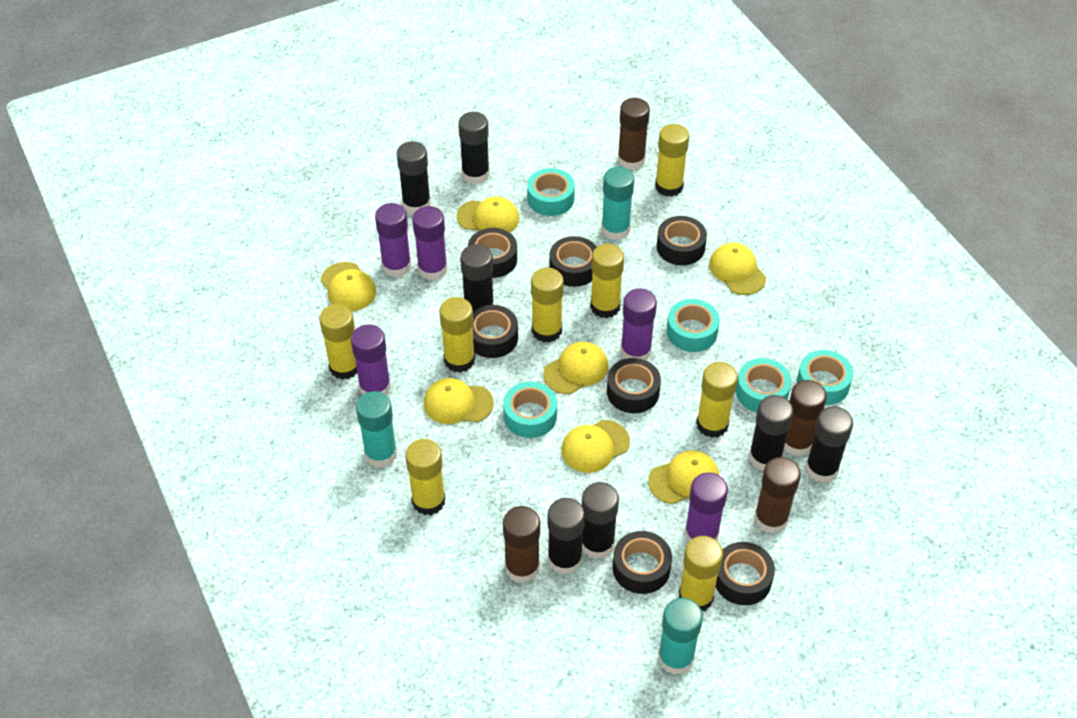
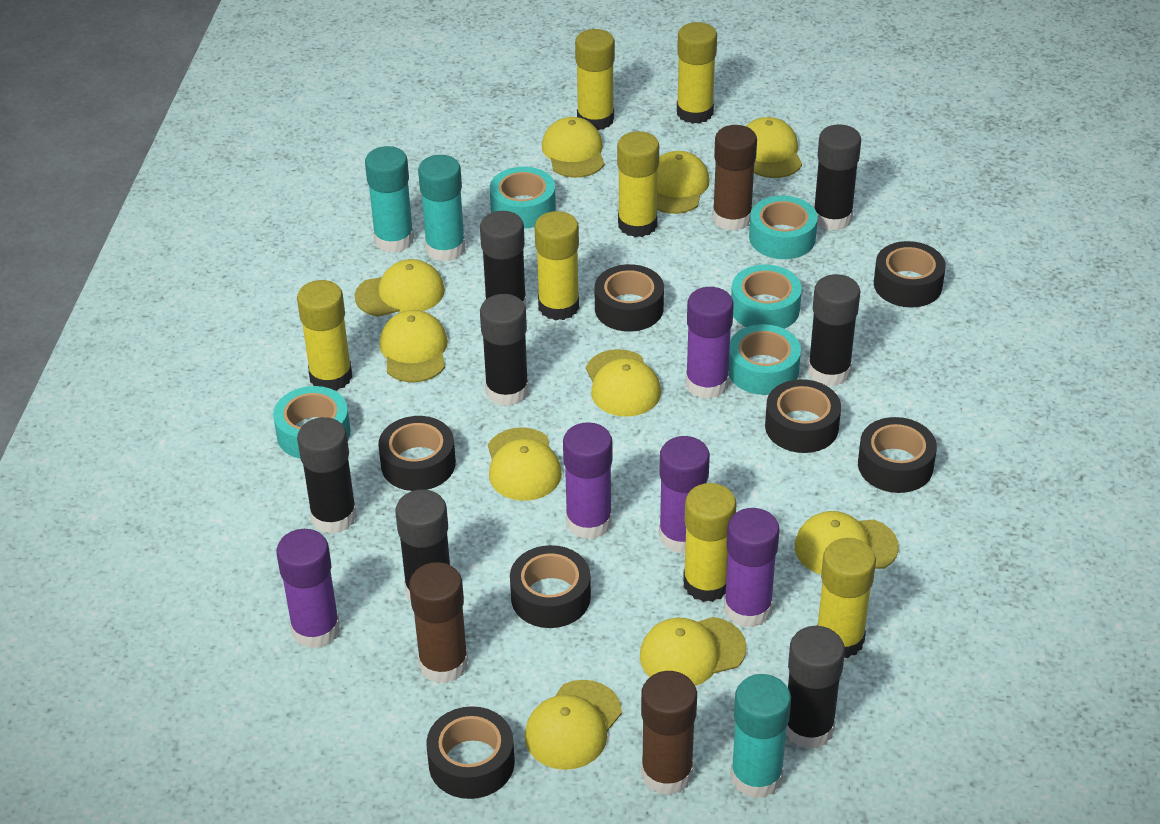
brown glue stick: [503,506,540,583] [618,98,650,170] [754,457,801,534] [784,380,827,456] = 4 -> [409,562,468,683] [641,671,697,795] [713,125,757,231] = 3
yellow cap: [321,262,376,311] [424,378,494,424] [457,197,519,233] [543,342,608,394] [561,420,630,473] [648,450,719,504] [709,243,766,295] = 7 -> [355,259,445,317] [379,310,448,382] [488,427,562,501] [525,680,622,770] [542,117,604,178] [586,349,661,417] [640,617,746,686] [657,151,709,214] [746,117,802,178] [795,511,899,574] = 10
yellow glue stick: [319,304,357,380] [405,439,445,515] [439,297,475,373] [531,268,564,343] [590,244,624,318] [655,124,689,197] [679,536,723,611] [696,362,738,438] = 8 -> [297,280,352,391] [534,211,579,320] [575,29,615,130] [617,131,659,237] [677,22,717,124] [683,483,736,602] [817,538,876,658] = 7

